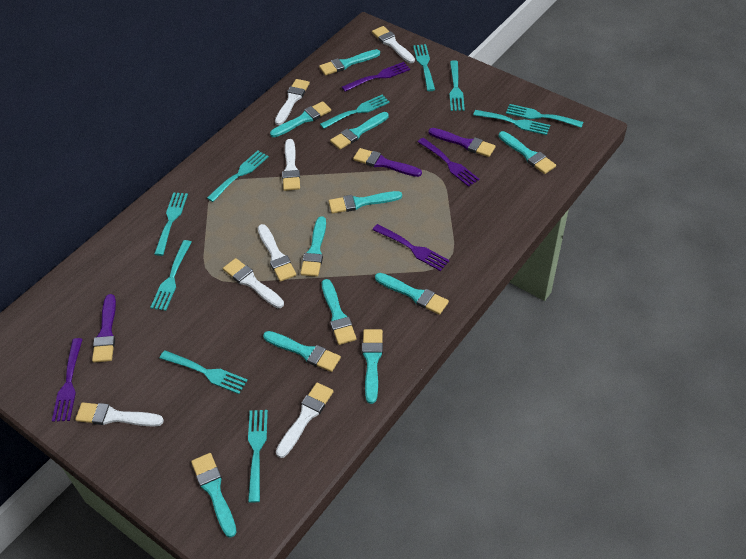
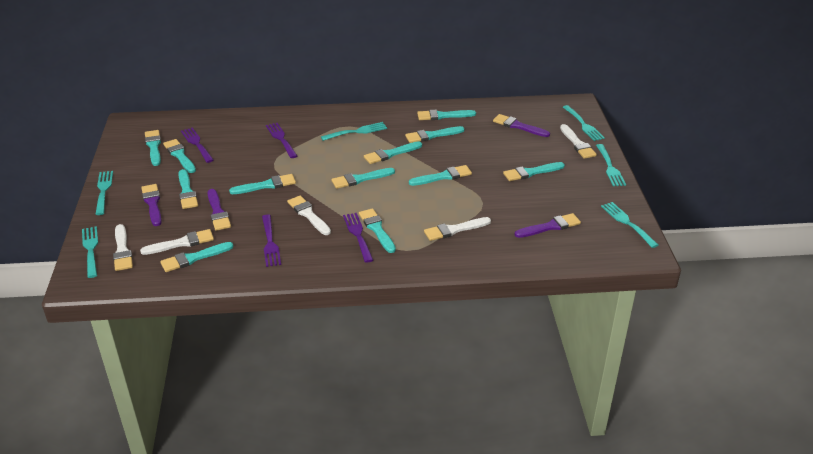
purple brush: [92,294,116,362] [353,148,422,177] [428,128,496,157] = 3 -> [141,184,162,226] [208,189,231,231] [493,114,550,137] [515,213,581,238] = 4
turquoise brush: [191,453,237,538] [263,331,341,372] [270,101,331,137] [300,216,326,277] [319,49,380,76] [322,279,356,345] [329,191,402,214] [330,112,389,149] [362,329,383,404] [375,273,449,315] [499,131,556,174] = 11 -> [145,130,161,166] [160,242,234,272] [163,139,196,173] [178,169,198,209] [229,174,296,194] [331,168,395,189] [359,208,396,253] [364,141,422,164] [405,126,465,143] [409,165,472,186] [417,110,476,120] [503,162,565,181] = 12
turquoise fork: [150,240,192,311] [154,192,188,256] [160,350,248,394] [207,151,269,202] [248,410,268,503] [320,95,390,129] [413,44,435,91] [449,60,465,111] [473,110,550,135] [506,104,583,128] = 10 -> [82,226,98,278] [95,171,113,215] [321,122,387,141] [563,105,605,141] [596,144,626,186] [601,202,658,248] = 6
white brush: [75,402,164,427] [223,258,284,308] [258,224,296,282] [275,79,310,125] [276,382,334,458] [282,139,300,191] [372,26,415,63] = 7 -> [113,224,133,271] [140,229,214,255] [287,195,331,235] [424,217,491,241] [560,124,597,159] = 5

